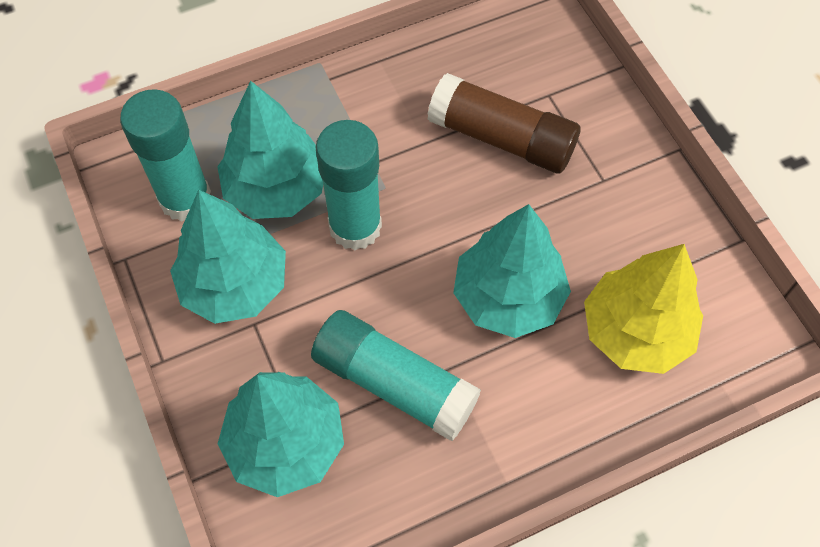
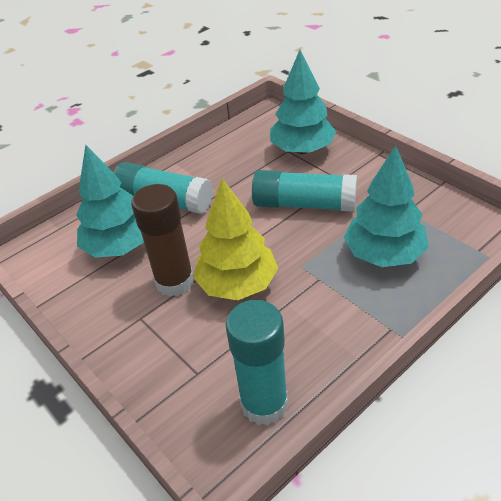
turquoise tree: [170,190,286,324] [217,81,323,219] [218,372,344,497] [453,204,571,338] = 4 -> [76,145,144,258] [270,50,336,154] [343,145,429,267] = 3

